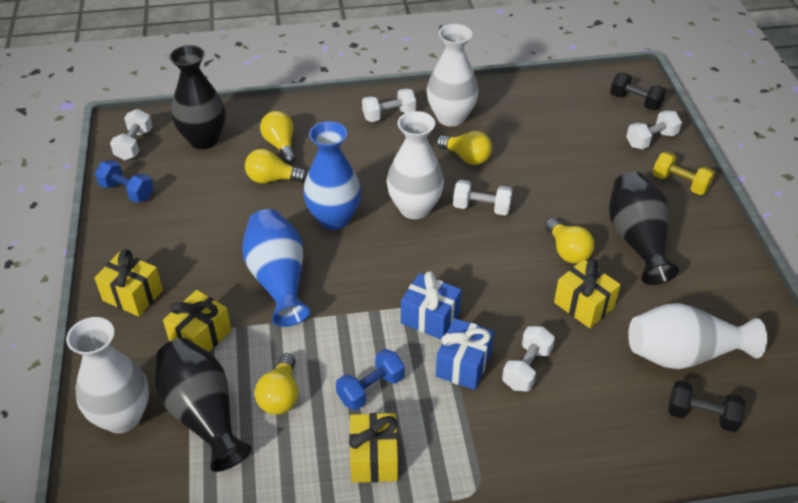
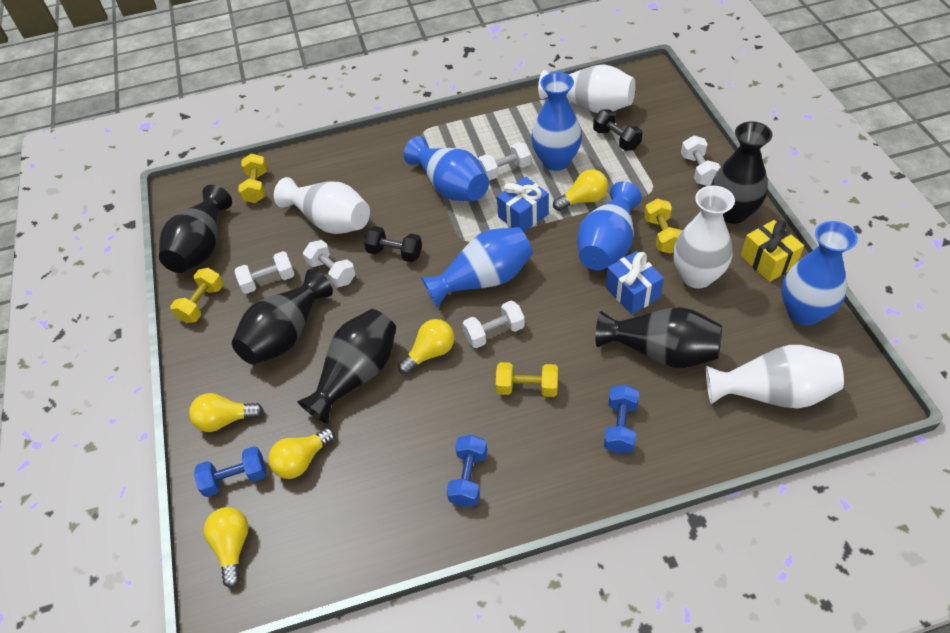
black vase: [155,338,252,472] [170,45,225,149] [609,171,679,285] = 3 -> [159,185,232,273] [232,269,333,365] [297,309,396,424] [595,307,722,368] [712,121,773,224] = 5
blue dumbbell: [95,160,154,203] [336,349,405,410] = 2 -> [194,446,266,497] [447,435,487,507] [604,385,639,454] = 3
blue vase: [242,209,310,327] [303,121,361,230] = 2 -> [404,136,489,201] [421,227,533,308] [531,72,582,171] [577,181,642,271] [781,221,858,325] = 5
yellow dumbbell: [653,152,715,195] = 1 -> [170,268,224,323] [238,153,267,203] [496,362,558,397] [644,199,682,254] = 4
yellow gift: [94,249,163,317] [163,290,232,352] [349,413,398,483] [554,259,620,328] = 4 -> [741,220,804,282] = 1

